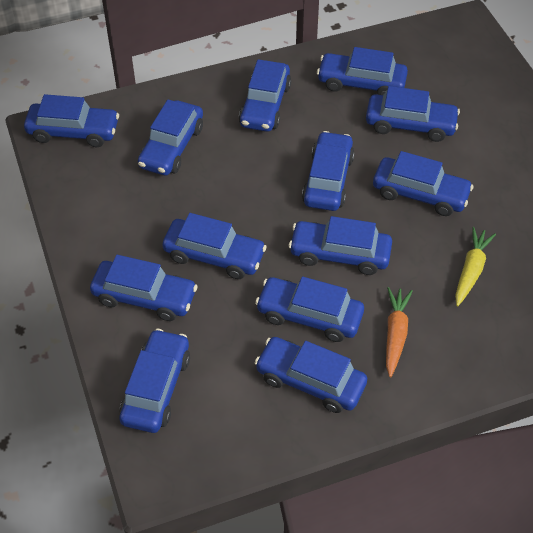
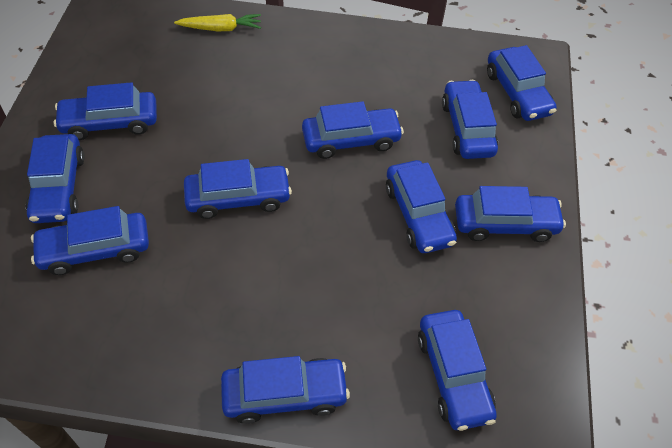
blue car: [24,94,119,147] [90,255,198,321] [119,329,190,433] [138,100,203,176] [162,213,267,279] [239,59,291,132] [255,277,364,342] [255,337,367,413] [289,216,392,275] [302,131,355,211] [317,47,408,95] [366,86,460,142] [373,151,473,216] = 13 -> [26,134,85,223] [31,206,149,275] [54,82,157,140] [184,159,292,219] [221,356,350,424] [302,101,404,159] [386,160,457,253] [418,310,497,431] [442,80,498,159] [455,186,566,242] [487,45,557,121] = 11
orange carrot: [386,287,413,377] = 1 -> none = 0

